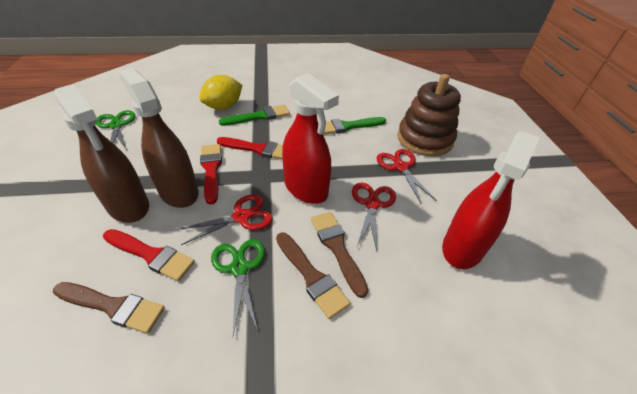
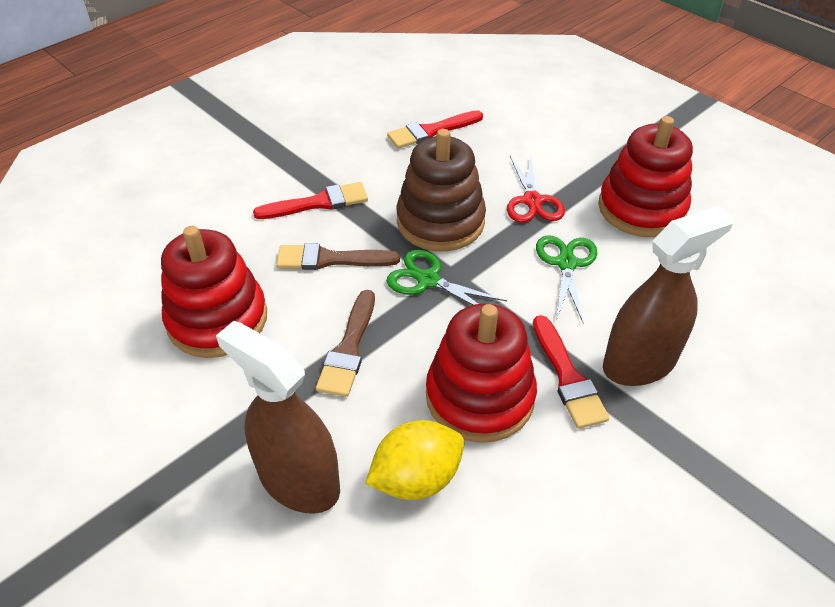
brown brush: [53,282,165,334] [276,232,350,319] [311,212,368,298] = 3 -> [276,243,400,270] [316,290,375,397] = 2
green brush: [219,105,290,126] [318,117,386,135] = 2 -> none = 0
red scissors: [176,194,273,245] [352,182,396,251] [377,149,437,204] = 3 -> [507,154,565,223] = 1
red spray bottle: [282,73,339,204] [442,131,540,269] = 2 -> none = 0
red stacking toy: none = 0 -> [161,226,267,358] [426,304,537,443] [598,116,693,237] = 3

